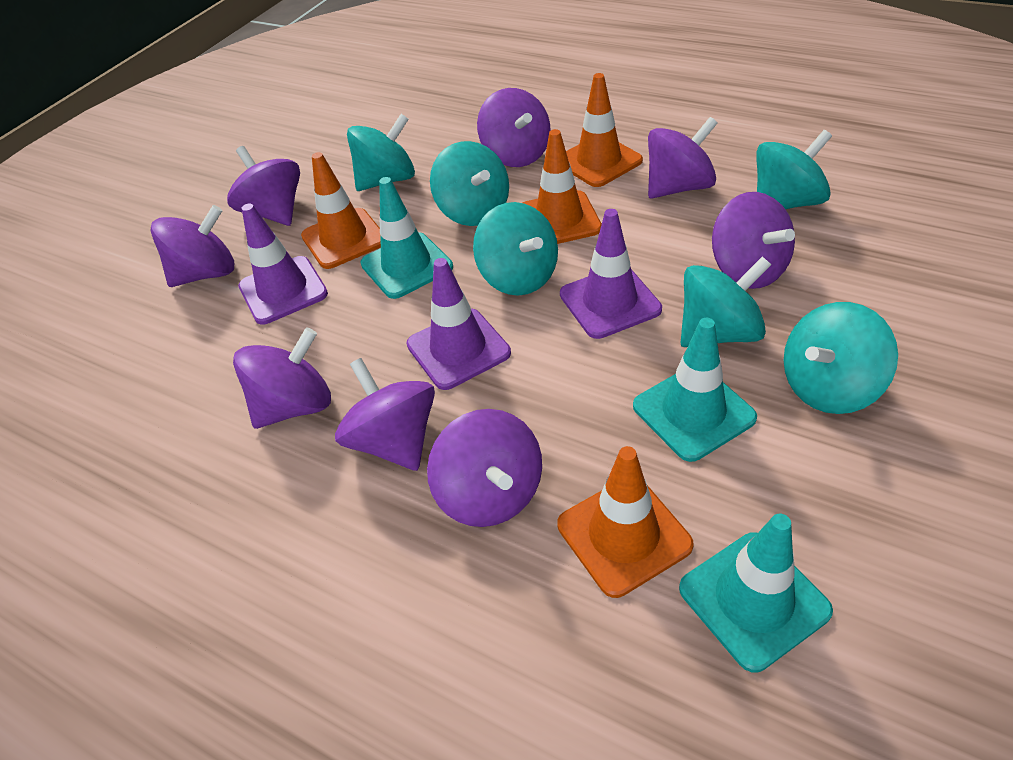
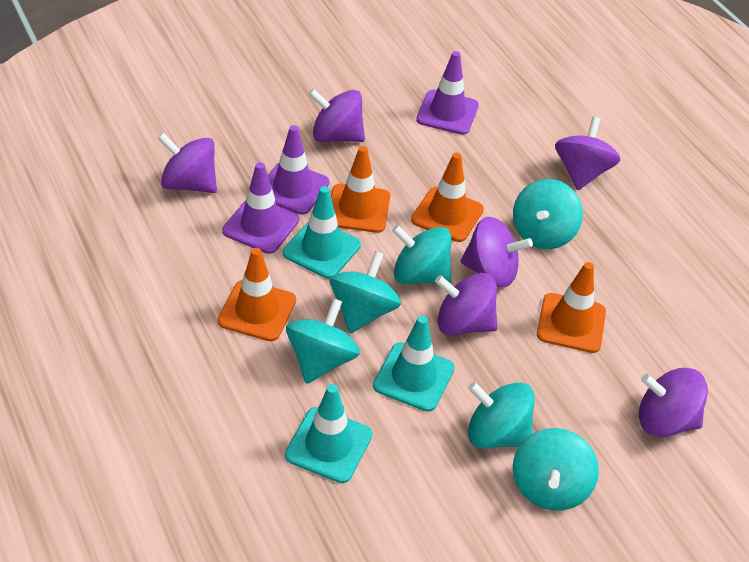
purple spinning top: [150,205,234,287] [227,146,300,226] [233,327,331,429] [335,358,435,471] [427,409,542,527] [477,88,550,167] [648,117,718,199] [712,192,795,289] = 8 -> [158,133,217,193] [308,89,365,142] [435,273,497,336] [460,217,533,287] [555,117,620,190] [639,368,708,437] = 6

